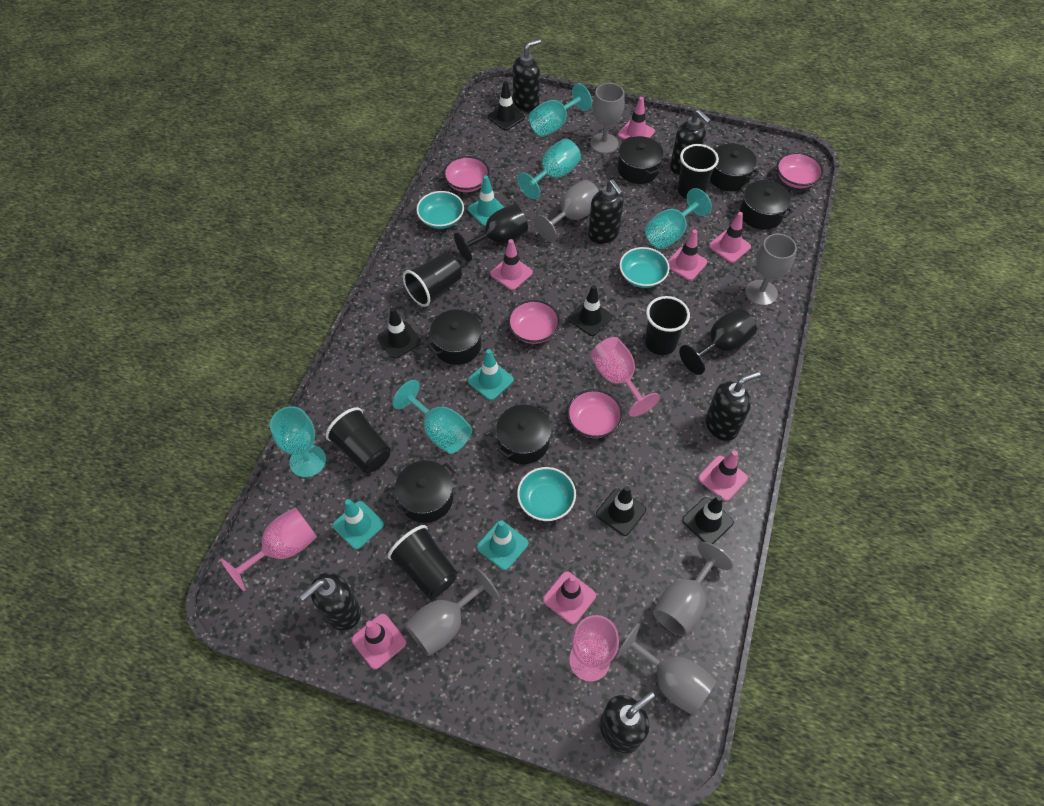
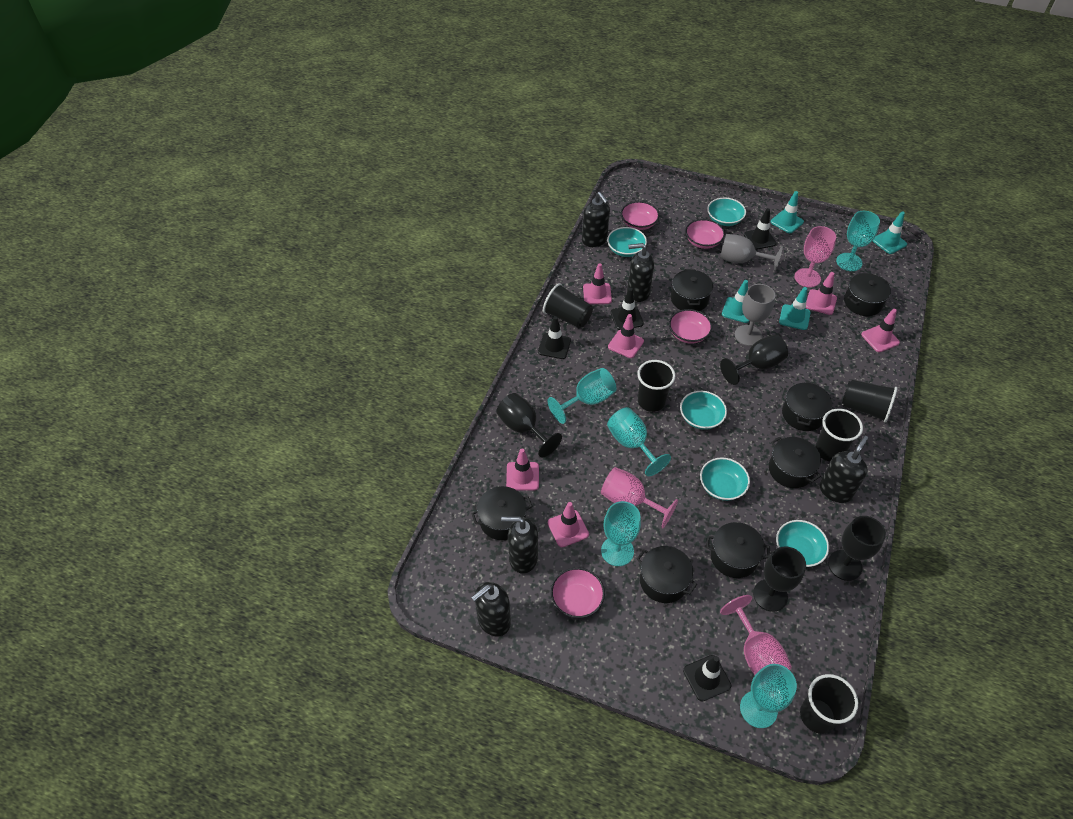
black goblet: [454,204,528,262] [679,308,757,375] = 2 -> [496,393,562,458] [720,335,788,385] [753,546,806,612] [828,516,886,581] = 4
black pot: [392,460,456,523] [428,309,484,365] [496,405,551,464] [618,136,663,184] [710,143,759,191] [740,180,793,230] = 6 -> [471,486,533,540] [637,546,697,603] [671,269,713,311] [707,522,770,578] [769,437,821,488] [782,381,832,431] [844,273,891,316] = 7
black soap dispenser: [300,572,361,630] [513,39,541,112] [588,179,624,244] [600,691,655,753] [670,109,711,175] [705,371,761,441] = 6 -> [471,582,511,636] [501,517,538,574] [582,192,610,247] [627,243,654,302] [820,436,869,503] = 5
black traffic cone: [377,308,421,359] [488,81,525,130] [568,285,612,336] [596,486,646,536] [682,495,734,544] = 5 -> [538,316,571,359] [611,288,644,330] [683,655,731,702] [744,208,776,250] = 4
grey goblet: [405,567,500,656] [534,180,599,242] [590,83,625,154] [615,623,717,716] [653,542,733,636] [745,234,797,306] = 6 -> [720,234,783,272] [735,284,775,346] = 2
pink traffic cone: [352,614,406,669] [490,239,533,290] [543,571,596,624] [618,97,655,139] [668,229,707,281] [698,450,748,501] [709,212,751,263] = 7 -> [506,448,539,491] [548,502,589,547] [583,263,612,304] [608,314,644,358] [806,272,837,315] [861,309,900,352] = 6
turquoise bowl: [416,191,464,229] [517,467,576,521] [619,247,670,288] = 3 -> [607,227,647,257] [680,391,727,430] [700,458,750,501] [707,198,746,226] [776,520,829,567] = 5

